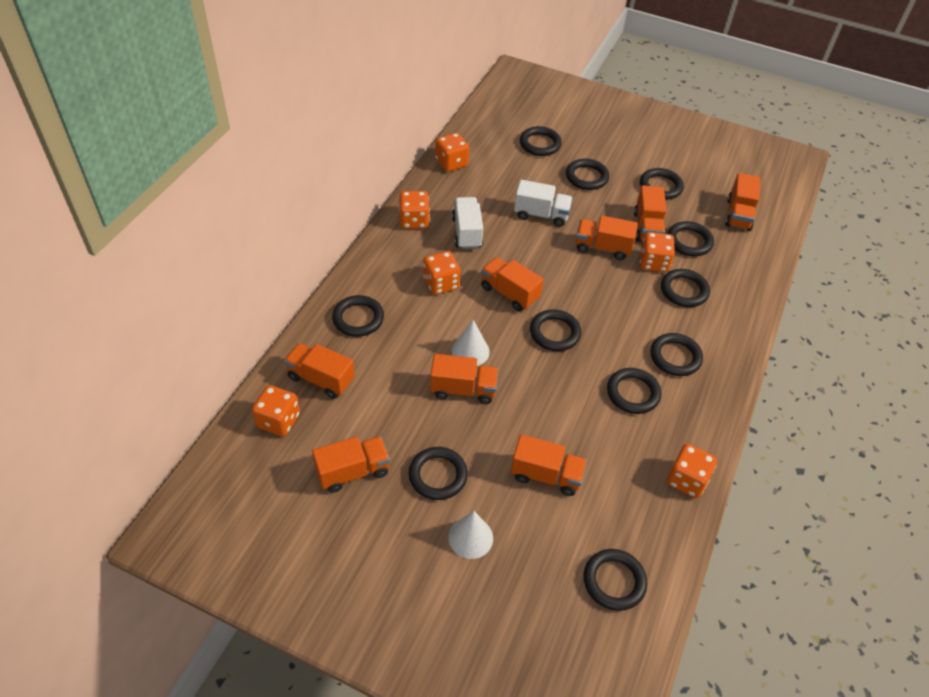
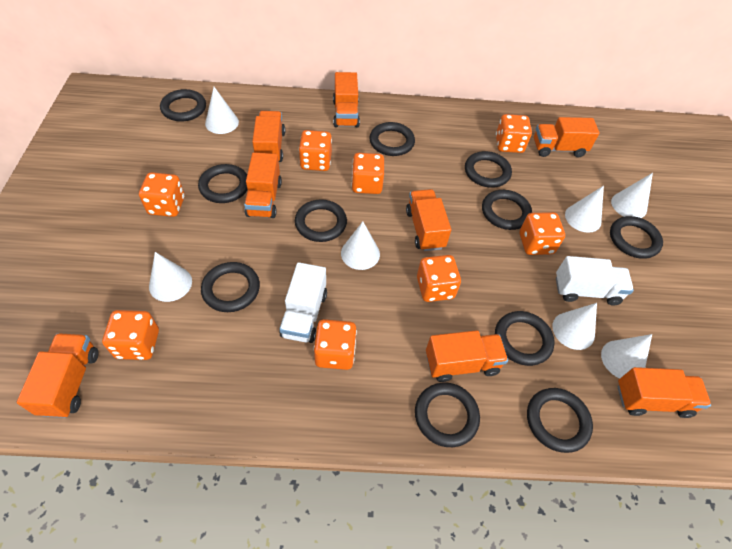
orange dice: [252,385,300,436] [399,191,430,229] [423,251,461,295] [435,133,469,172] [640,232,675,272] [667,444,717,498] = 6 -> [102,310,159,360] [139,172,185,217] [299,130,332,171] [314,319,357,370] [351,153,384,194] [417,255,461,302] [496,114,532,153] [520,212,565,255] = 8
white cone: [448,511,493,559] [452,320,490,366] = 2 -> [149,252,192,302] [205,87,239,134] [341,222,380,270] [552,303,597,350] [565,186,604,233] [601,334,652,378] [611,173,653,218] = 7

